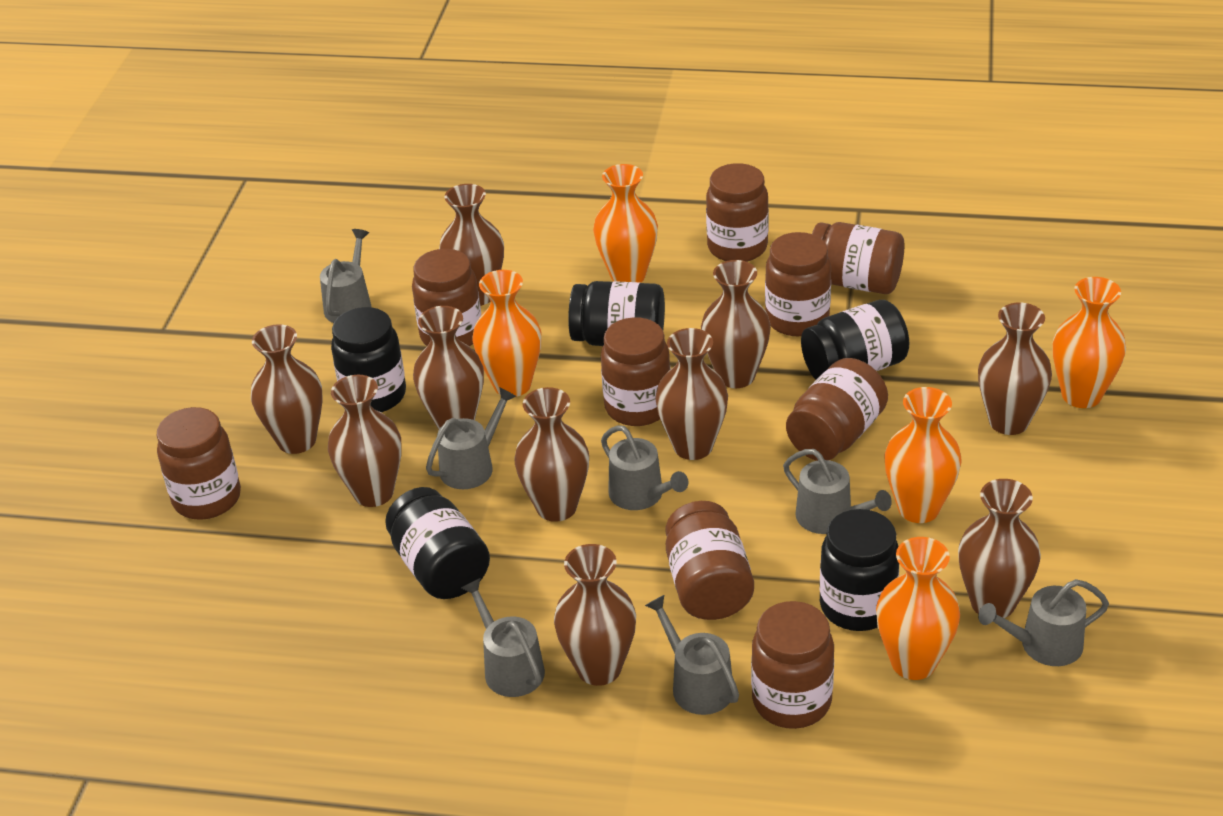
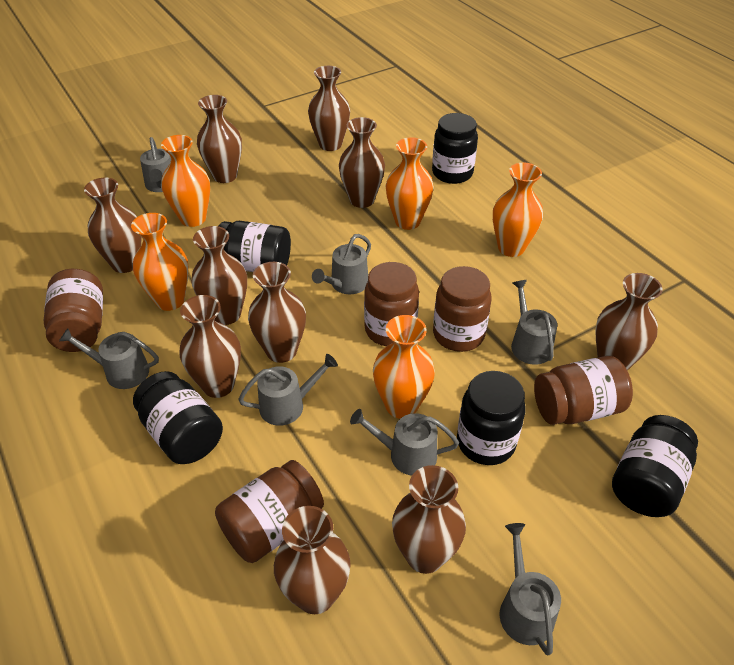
brown jar: [157,407,241,520] [412,249,481,346] [601,317,670,426] [666,501,754,620] [706,163,769,262] [751,601,834,729] [765,232,831,336] [786,358,888,461] [812,222,904,294] = 9 -> [44,269,103,352] [215,460,324,563] [364,262,419,346] [433,266,491,352] [534,356,633,425] = 5

